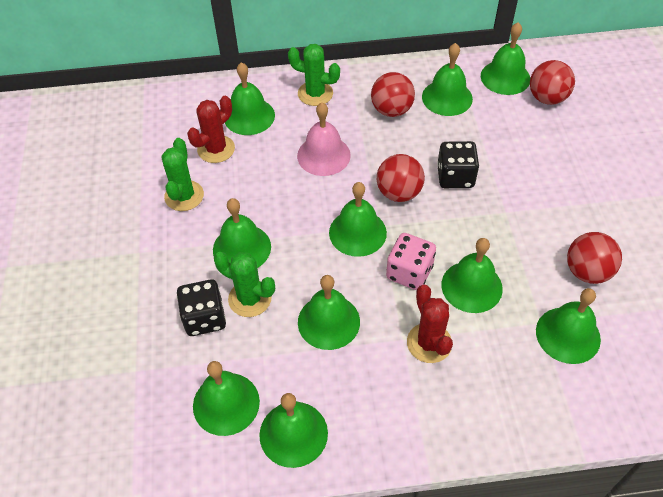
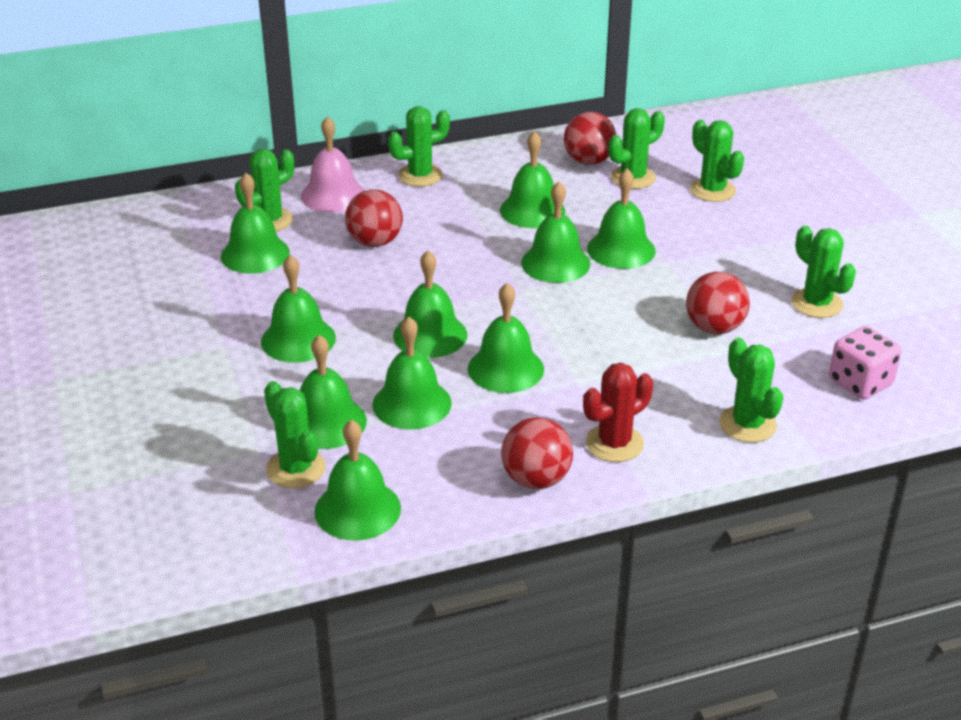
black dice: [177,279,226,336] [437,141,479,188] = 2 -> none = 0
green cactus: [162,138,204,211] [214,252,275,317] [288,44,340,106] = 3 -> [235,149,294,232] [264,381,326,488] [388,106,450,187] [608,108,665,189] [690,120,744,202] [719,338,783,443] [791,226,856,318] = 7
red cactus: [187,96,235,163] [407,285,453,363] = 2 -> [583,363,653,462] = 1

